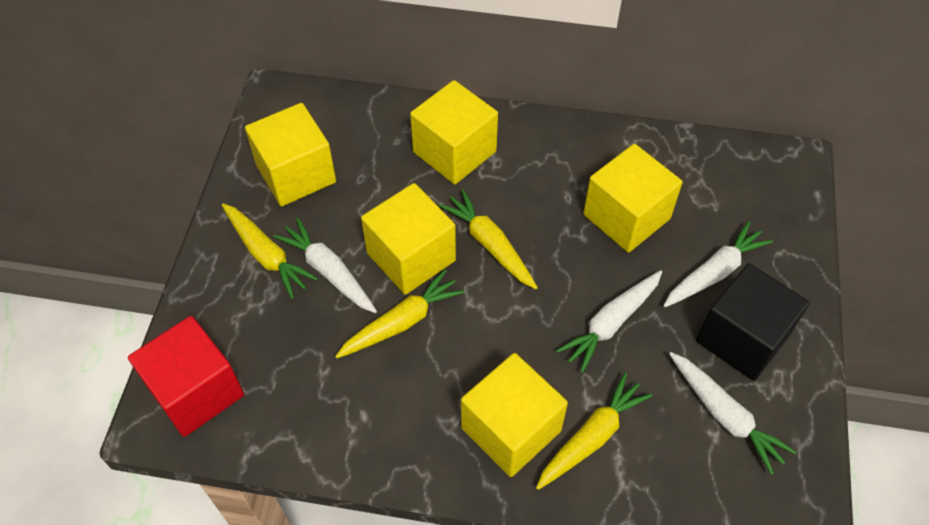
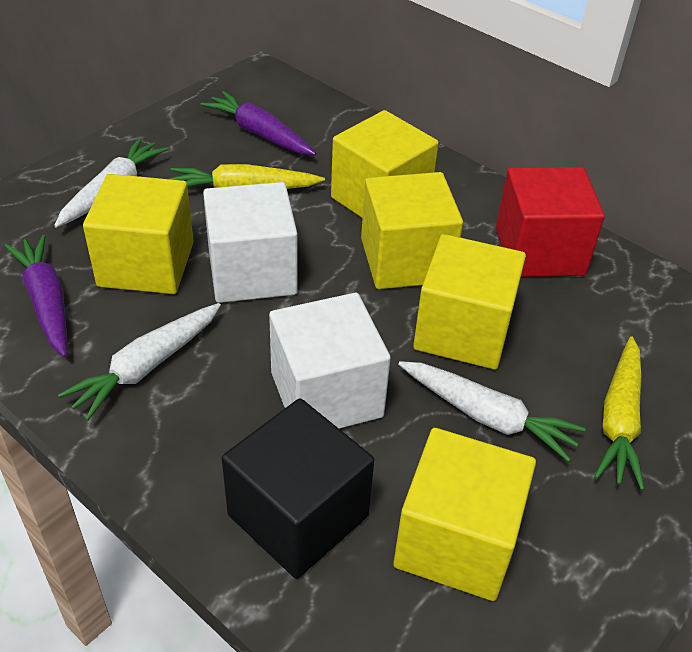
purple carrot: none = 0 -> [4,235,67,357] [200,91,316,155] = 2
white carrot: [273,217,377,313] [556,270,662,373] [663,221,773,307] [669,352,796,475] = 4 -> [54,138,168,228] [58,303,221,421] [398,361,586,462] = 3
white cube: none = 0 -> [203,182,298,303] [269,293,391,429] = 2
yellow carrot: [222,203,318,299] [335,269,465,358] [439,189,538,289] [536,373,653,490] = 4 -> [170,164,325,189] [594,336,645,490] = 2

